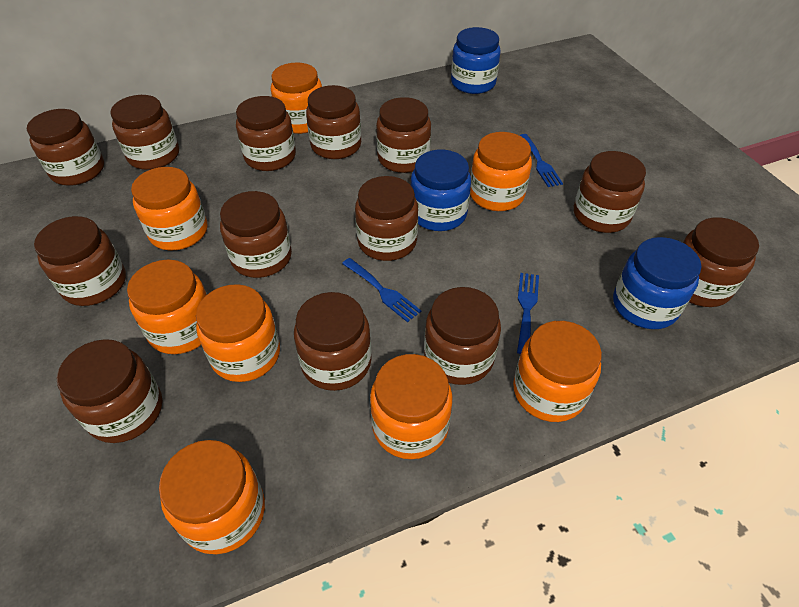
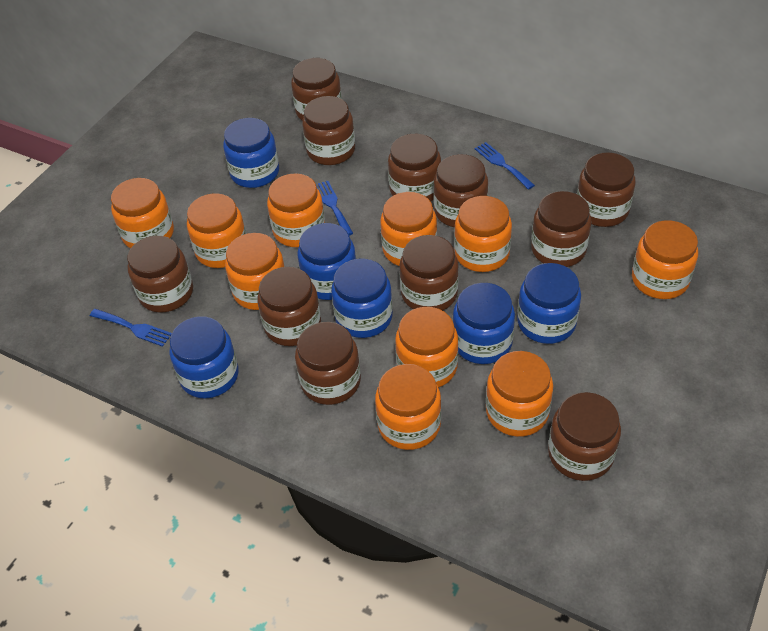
blue jar: [411,150,471,231] [451,27,501,94] [613,237,701,329] = 3 -> [170,316,239,399] [223,118,279,188] [297,223,356,300] [331,259,393,338] [453,283,515,364] [517,263,581,344] = 6
brown jar: [27,109,104,186] [34,216,126,306] [57,339,162,443] [110,95,179,170] [220,191,292,278] [236,96,296,171] [294,292,372,391] [306,85,361,159] [355,176,418,261] [376,97,431,173] [424,287,501,385] [574,151,646,233] [683,217,759,307] = 13 -> [127,236,193,313] [257,267,321,346] [291,58,342,121] [295,322,361,405] [302,96,355,165] [388,134,441,202] [399,235,459,311] [433,154,488,227] [531,191,592,267] [548,392,621,481] [577,152,636,227] = 11
orange jar: [127,260,207,354] [131,167,208,250] [159,440,265,554] [196,284,280,382] [271,62,322,134] [370,354,453,459] [470,132,532,211] [513,321,602,422] = 8 -> [111,178,174,248] [187,193,246,268] [225,233,285,310] [267,173,325,247] [375,364,441,450] [380,192,437,266] [395,307,458,387] [454,196,512,272] [486,351,553,437] [632,220,698,299] = 10

